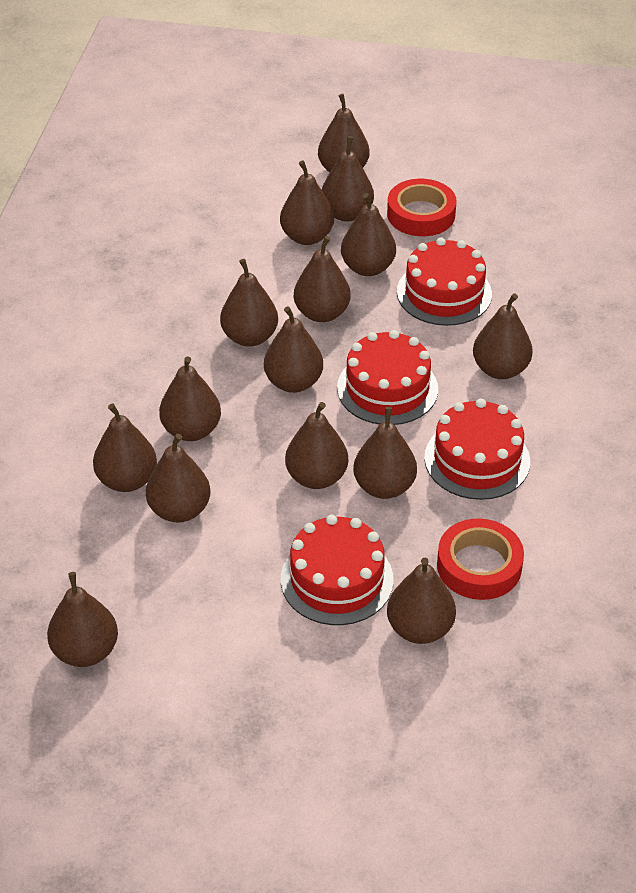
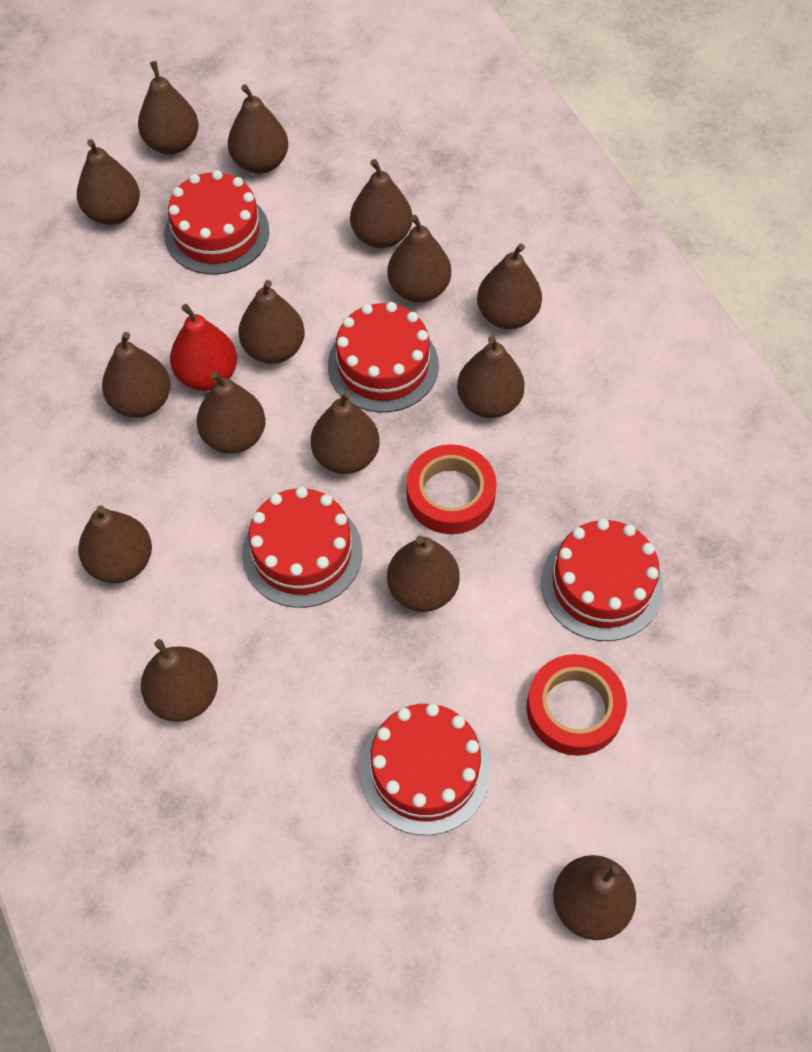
red cake: [281,515,394,625] [337,330,438,425] [397,237,492,326] [424,399,530,500] = 4 -> [164,170,269,275] [242,487,362,608] [328,302,439,412] [360,703,490,835] [541,519,663,641] = 5
red pear: none = 0 -> [170,304,237,391] = 1

